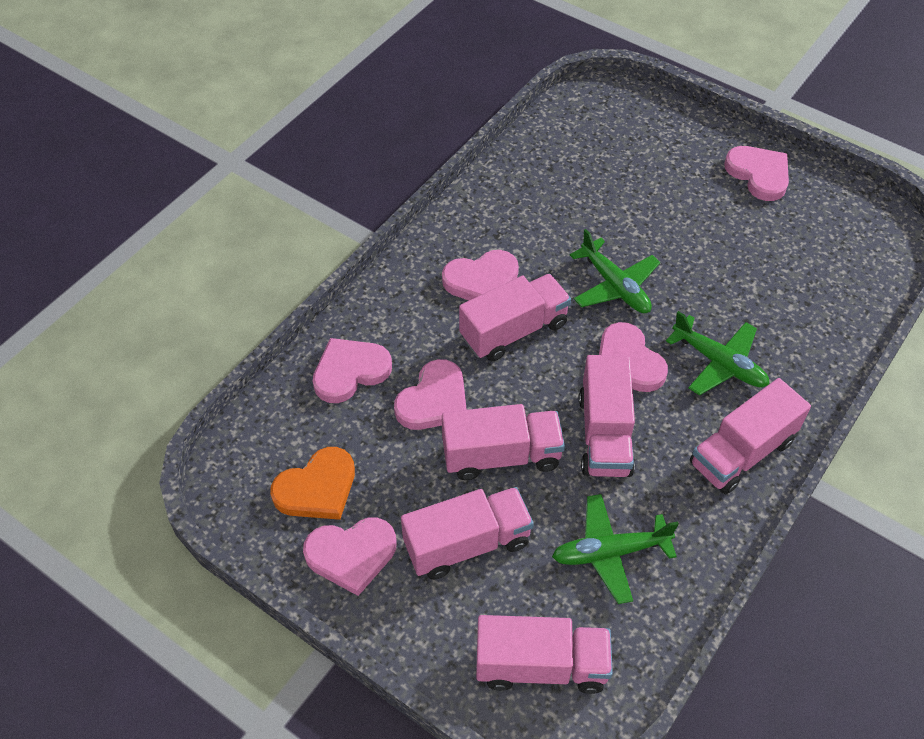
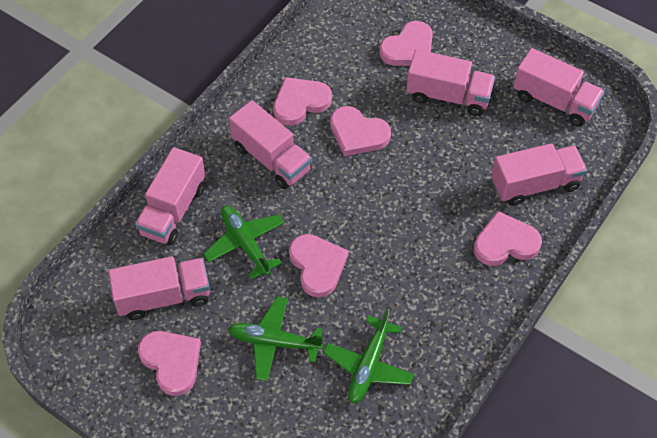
orange heart: [270,447,355,520] = 1 -> none = 0

